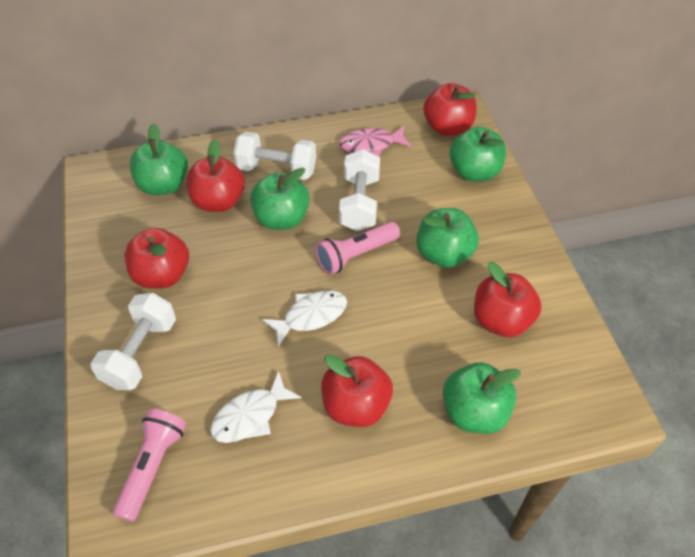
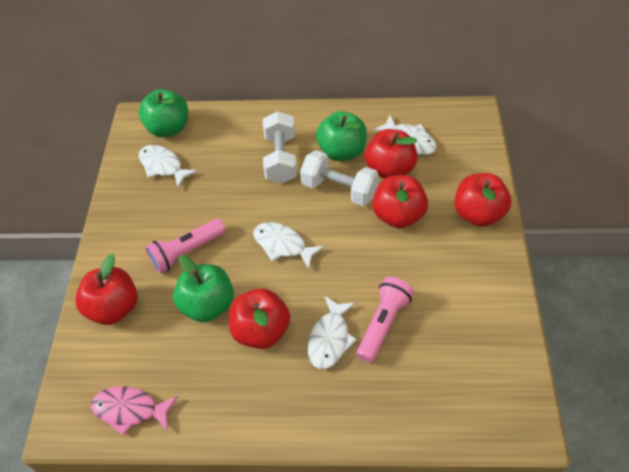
green apple: [129,123,188,195] [250,168,310,230] [416,208,479,268] [443,362,521,434] [450,127,506,182] = 5 -> [139,89,188,137] [173,255,234,322] [316,111,367,161] = 3
white dumbbell: [90,293,176,390] [233,132,316,180] [339,149,380,231] = 3 -> [263,111,297,184] [300,150,379,206] = 2
white fish: [210,371,301,443] [262,290,347,347] = 2 -> [139,145,198,188] [253,222,325,269] [308,296,357,369] [373,115,437,155] = 4

